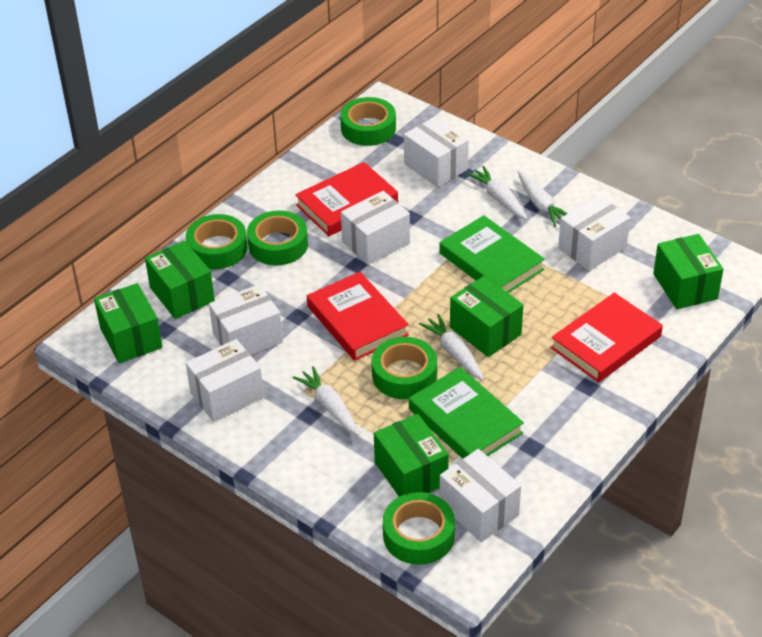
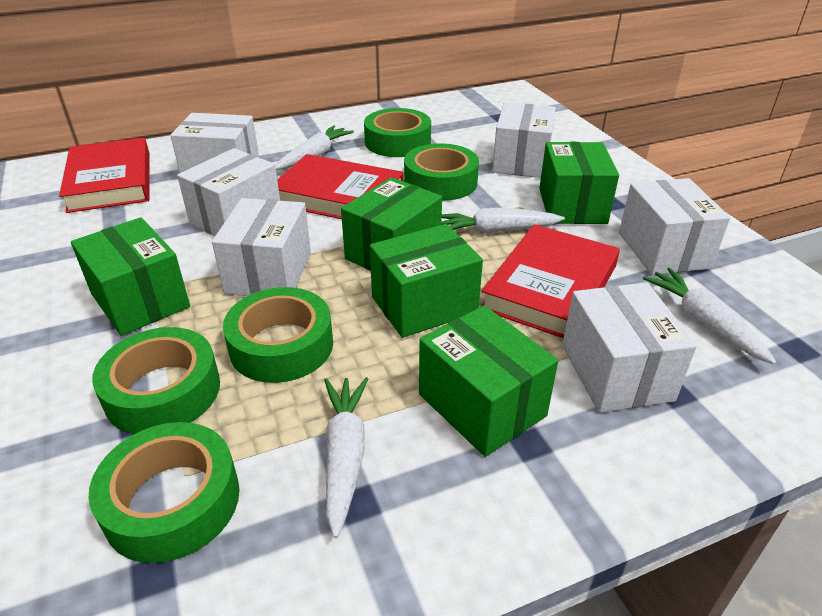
green book: [409,367,524,459] [439,215,545,293] = 2 -> none = 0

